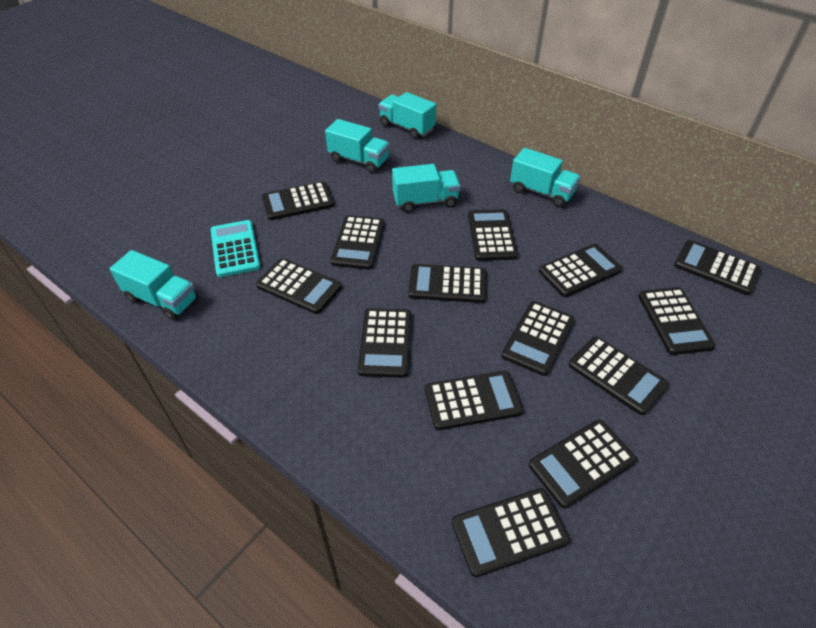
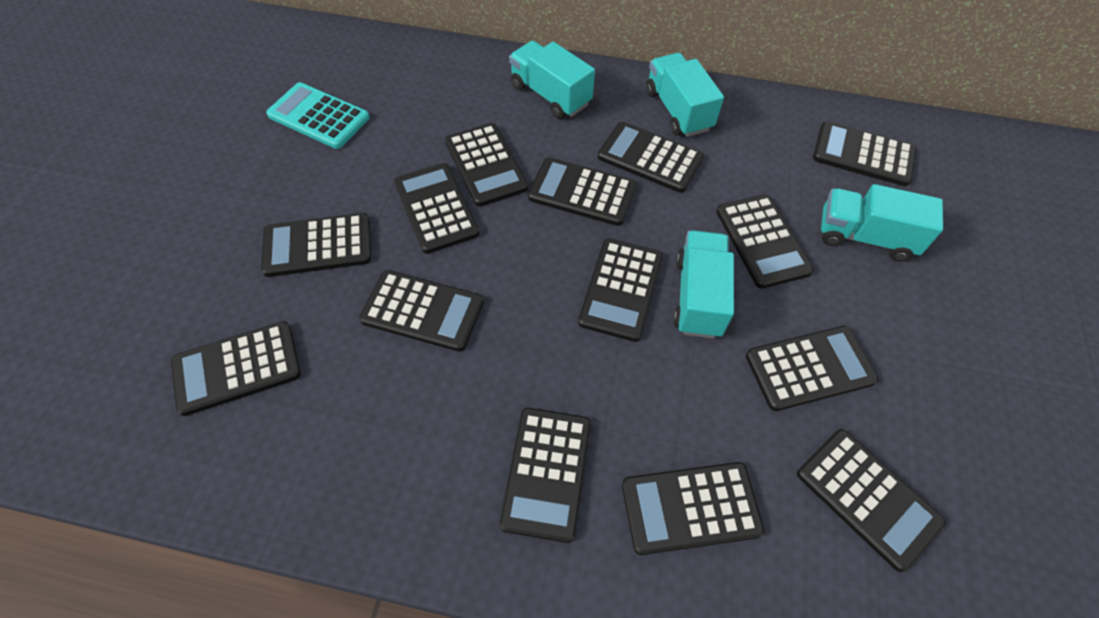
turquoise truck: [110,250,198,320] [325,119,390,173] [379,92,436,139] [392,164,460,212] [510,148,580,207] = 5 -> [509,41,595,119] [646,53,724,137] [673,230,734,338] [821,184,943,262] = 4

